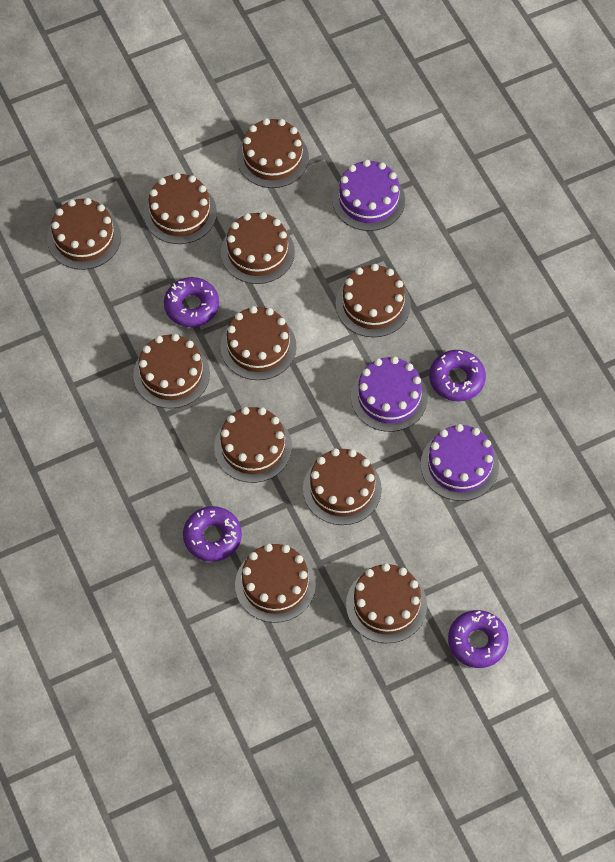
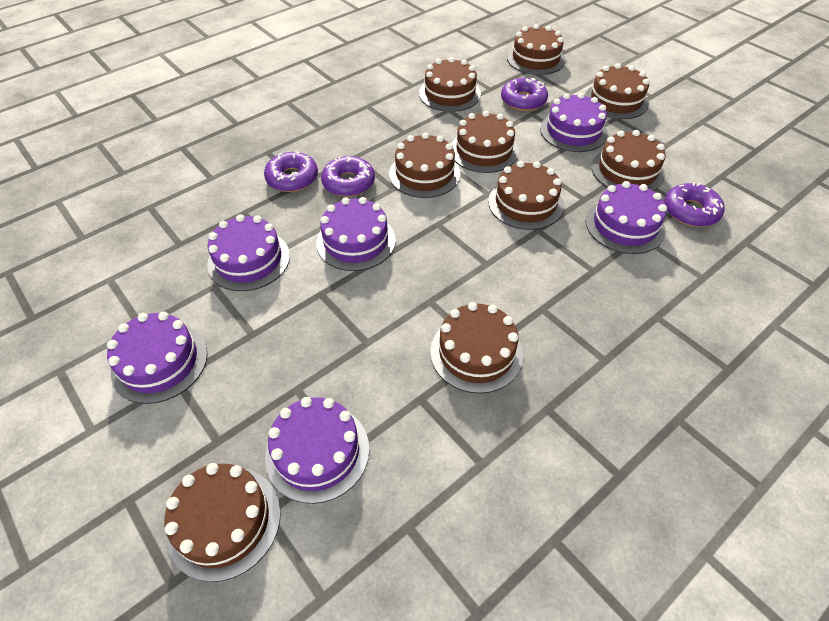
brown cake: [47,198,121,270] [133,334,210,409] [143,173,217,244] [214,407,292,483] [221,212,295,284] [221,306,297,380] [235,544,316,623] [237,118,309,188] [303,448,382,525] [336,264,411,337] [346,563,427,643] = 11 -> [164,463,281,582] [389,132,460,198] [419,57,481,112] [430,302,523,394] [451,111,519,173] [488,161,564,230] [507,24,565,75] [585,63,650,119] [591,130,666,191] = 9
purple cake: [332,160,405,231] [351,356,428,432] [421,424,499,501] = 3 -> [107,312,207,404] [207,214,290,291] [265,397,369,504] [316,197,396,271] [540,93,608,152] [586,181,667,254] = 6

